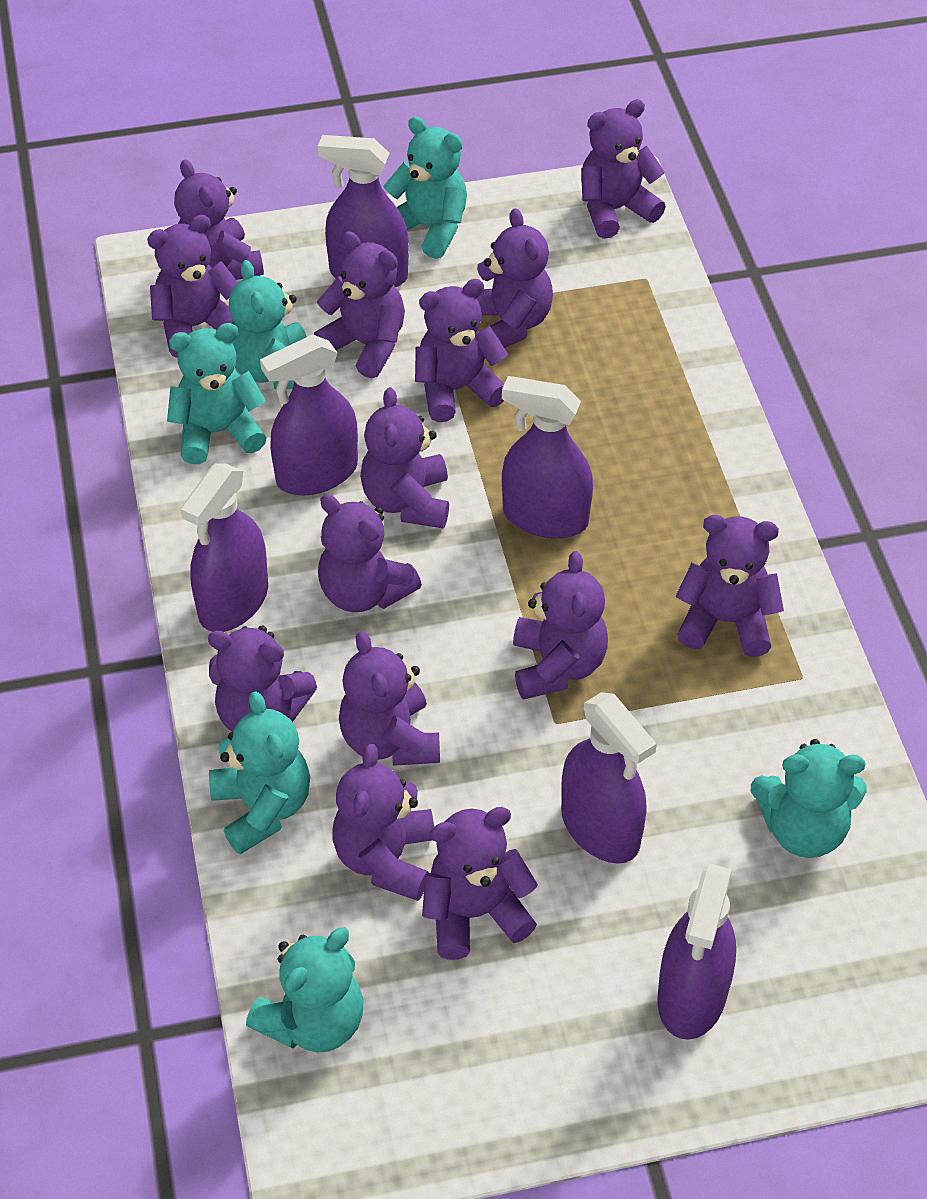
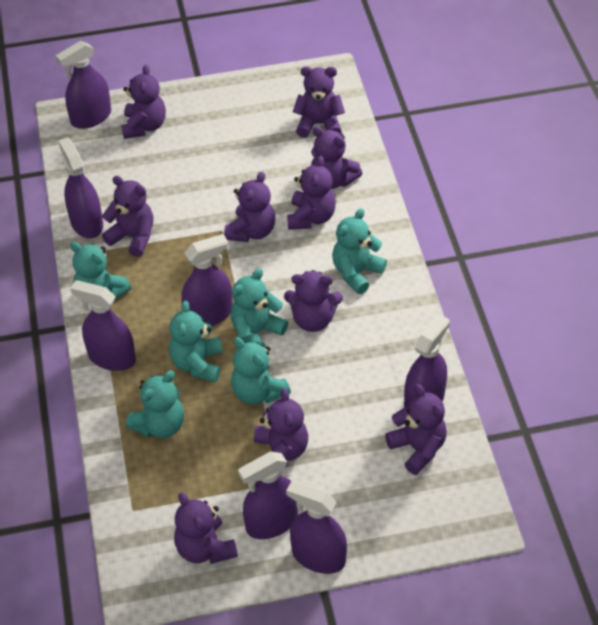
purple spray bottle: [180,464,268,632] [260,335,358,495] [318,135,409,287] [502,376,593,538] [561,692,657,864] [657,863,736,1040] = 6 -> [55,41,111,129] [58,137,103,238] [70,280,136,371] [181,234,233,326] [238,452,298,539] [286,481,347,574] [404,314,450,407] = 7
purple teddy bear: [147,215,238,358] [174,160,264,280] [208,626,317,732] [313,232,405,378] [318,494,422,612] [332,744,434,901] [339,631,440,766] [360,387,449,529] [415,279,508,422] [422,807,538,960] [476,208,553,348] [513,551,608,700] [581,99,666,239] [676,515,784,657] = 14 -> [102,176,154,257] [121,64,166,139] [174,492,238,564] [224,172,275,242] [254,388,308,466] [284,270,343,332] [287,156,336,230] [293,66,345,138] [311,126,363,189] [385,384,447,475] = 10

